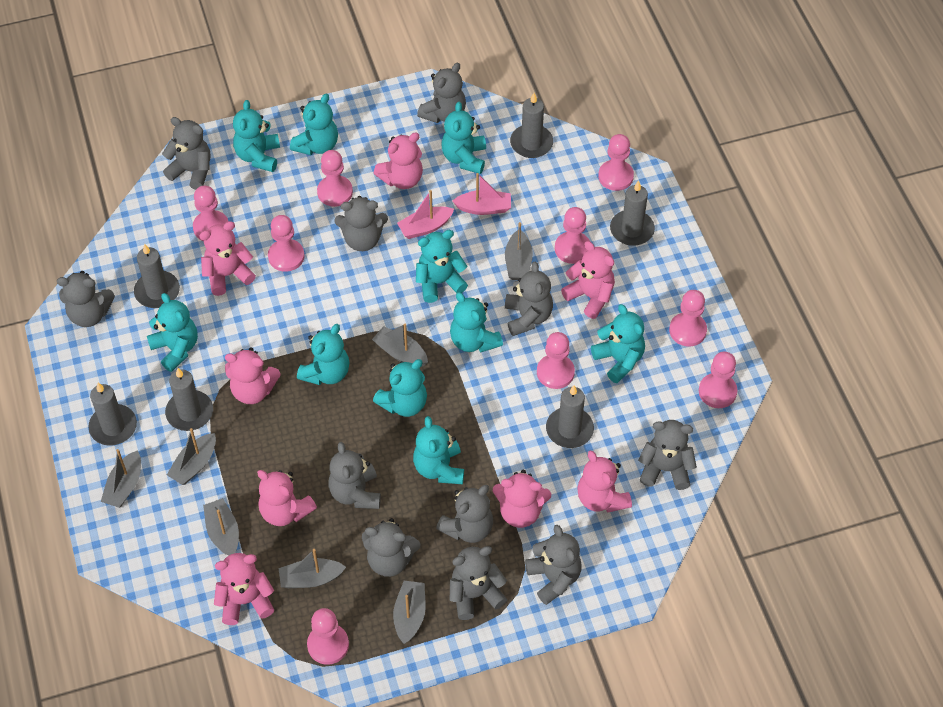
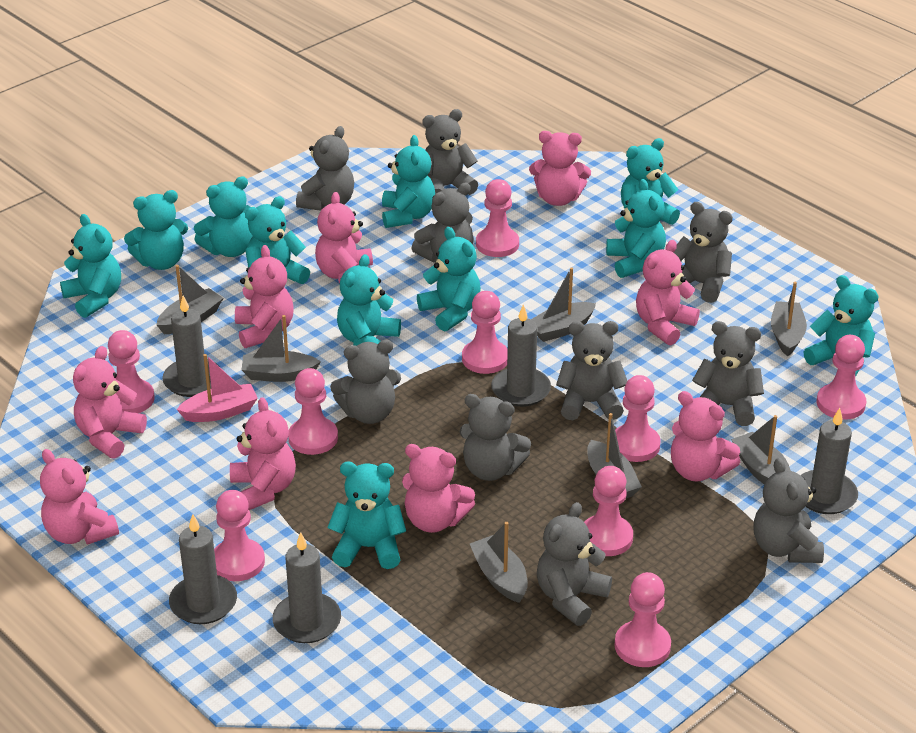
grey candle: [88,383,137,445] [134,244,180,308] [165,368,213,431] [510,93,553,158] [546,385,594,448] [610,180,655,246] = 6 -> [162,296,219,397] [169,514,237,624] [272,532,341,643] [491,304,551,407] [800,408,858,514] = 5
grey teddy bear: [57,271,115,327] [162,117,210,190] [328,442,381,509] [334,196,388,251] [362,518,421,577] [417,63,466,123] [436,485,493,543] [450,546,507,620] [505,262,553,336] [525,525,582,605] [638,420,697,490] = 11 -> [296,126,354,211] [330,340,401,424] [411,182,474,263] [422,109,478,195] [459,394,531,481] [537,502,612,626] [556,321,627,420] [674,202,733,303] [692,321,764,426] [753,458,824,563] = 10
pink boat: [397,190,454,239] [453,173,511,215] = 2 -> [176,354,258,422] = 1
pink teddy bear: [199,221,256,296] [214,553,274,625] [225,347,281,404] [257,470,317,526] [373,133,423,189] [493,470,551,528] [561,241,615,319] [577,450,632,513] = 8 -> [40,449,119,544] [73,346,147,459] [230,397,296,510] [235,245,294,348] [315,192,373,284] [402,444,475,533] [529,131,591,206] [636,240,700,345] [671,391,740,481] = 9
turquoise teddy bear: [147,293,198,372] [233,100,280,172] [290,94,338,155] [297,324,350,385] [373,359,427,417] [413,416,464,484] [416,230,468,303] [441,102,486,174] [450,292,503,352] [591,304,645,383] = 10 -> [60,214,121,318] [124,190,188,270] [194,176,253,257] [245,196,310,284] [327,461,406,569] [337,254,401,346] [382,135,435,228] [417,227,481,331] [606,179,666,278] [621,138,680,225] [804,275,879,377] = 11

